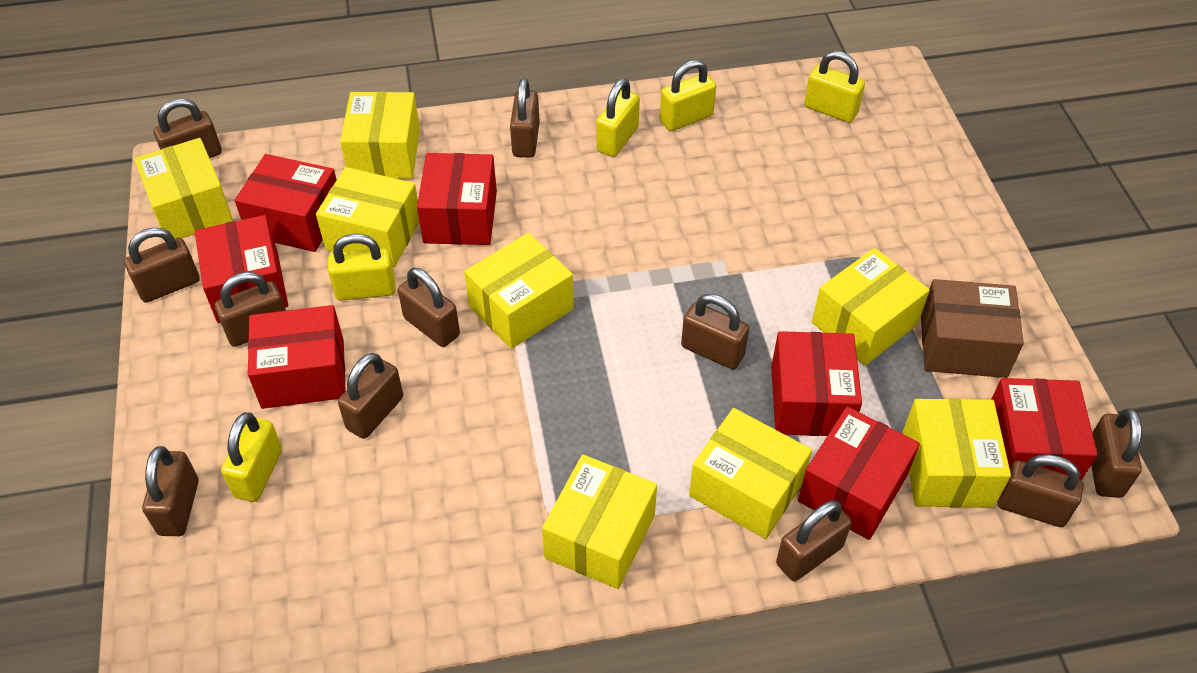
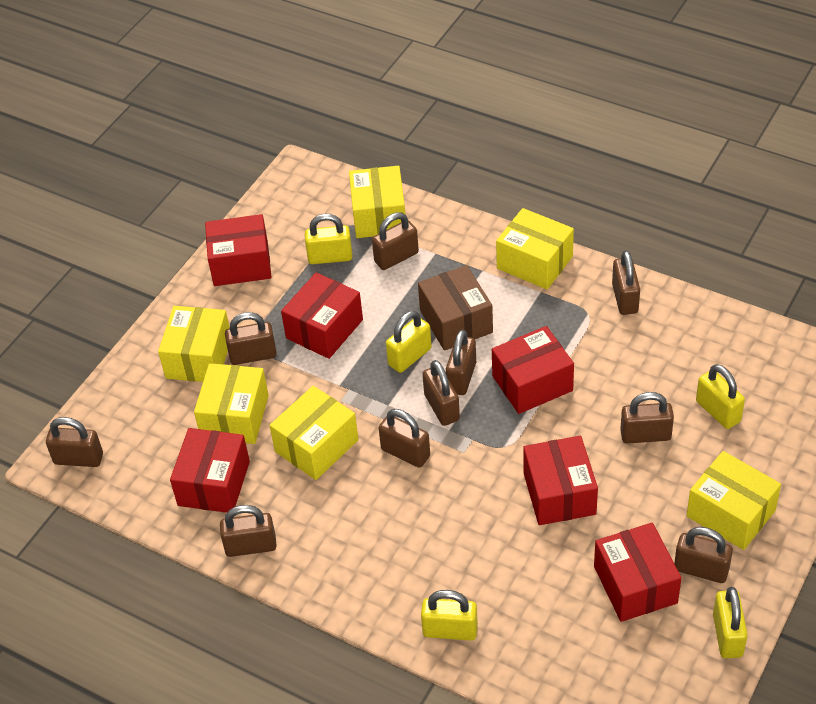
brown padlock: [124,228,200,303] [142,446,199,536] [154,98,222,158] [215,272,286,347] [338,353,403,439] [398,268,460,347] [510,78,540,158] [681,294,749,369] [776,500,852,581] [997,454,1084,527] [1091,408,1142,498] = 11 -> [46,417,103,467] [220,505,277,557] [225,312,277,365] [372,212,419,270] [379,409,430,468] [422,360,460,426] [446,330,476,395] [612,250,640,315] [620,392,674,444] [674,527,733,583] = 10
red box: [195,215,288,323] [235,154,337,252] [248,305,346,409] [417,153,497,245] [771,331,862,436] [798,406,920,540] [991,378,1098,480] = 7 -> [170,428,250,513] [205,214,271,286] [281,272,363,359] [492,326,574,414] [523,436,598,525] [594,523,681,622] = 6
yellow box: [134,138,233,239] [316,167,420,267] [340,92,420,179] [464,233,574,349] [542,455,657,589] [689,408,812,539] [812,248,930,366] [902,398,1011,508] = 8 -> [158,306,230,382] [194,363,269,444] [269,386,359,480] [349,166,405,238] [496,208,574,290] [687,451,781,550] = 6

